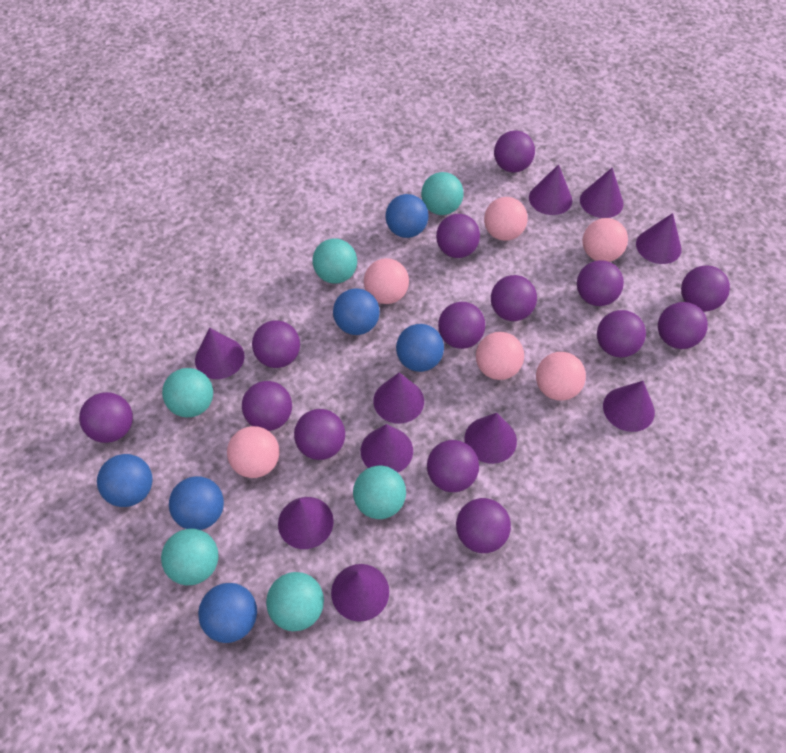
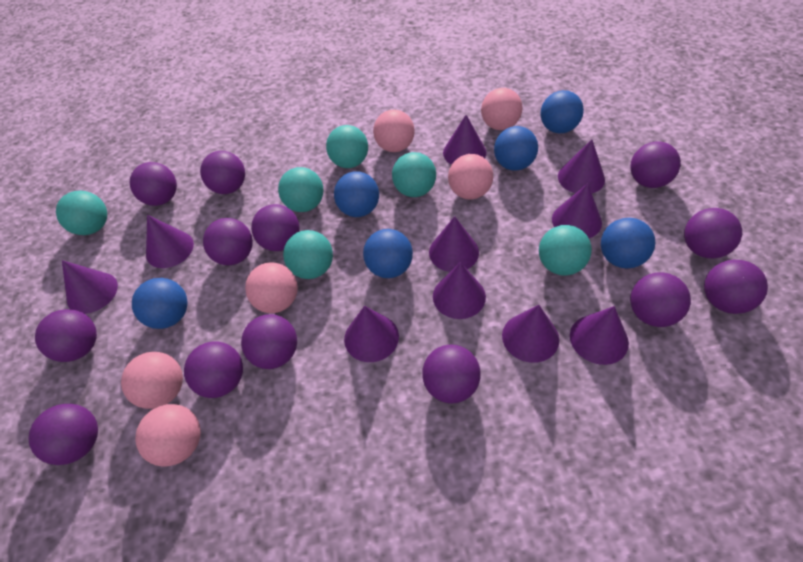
purple ball: [79,392,133,443] [242,381,292,431] [252,320,300,368] [294,409,345,460] [427,440,479,492] [436,214,480,258] [438,302,485,349] [456,498,511,553] [491,275,537,321] [494,130,535,173] [577,260,624,306] [597,310,646,357] [658,302,708,349] [681,265,730,312] = 14 -> [28,404,98,465] [35,309,97,362] [129,162,177,206] [184,341,243,398] [200,151,245,194] [203,218,253,265] [241,314,297,369] [251,204,300,251] [422,344,481,403] [630,142,681,188] [630,272,691,327] [684,208,742,258] [704,260,768,314] = 13

